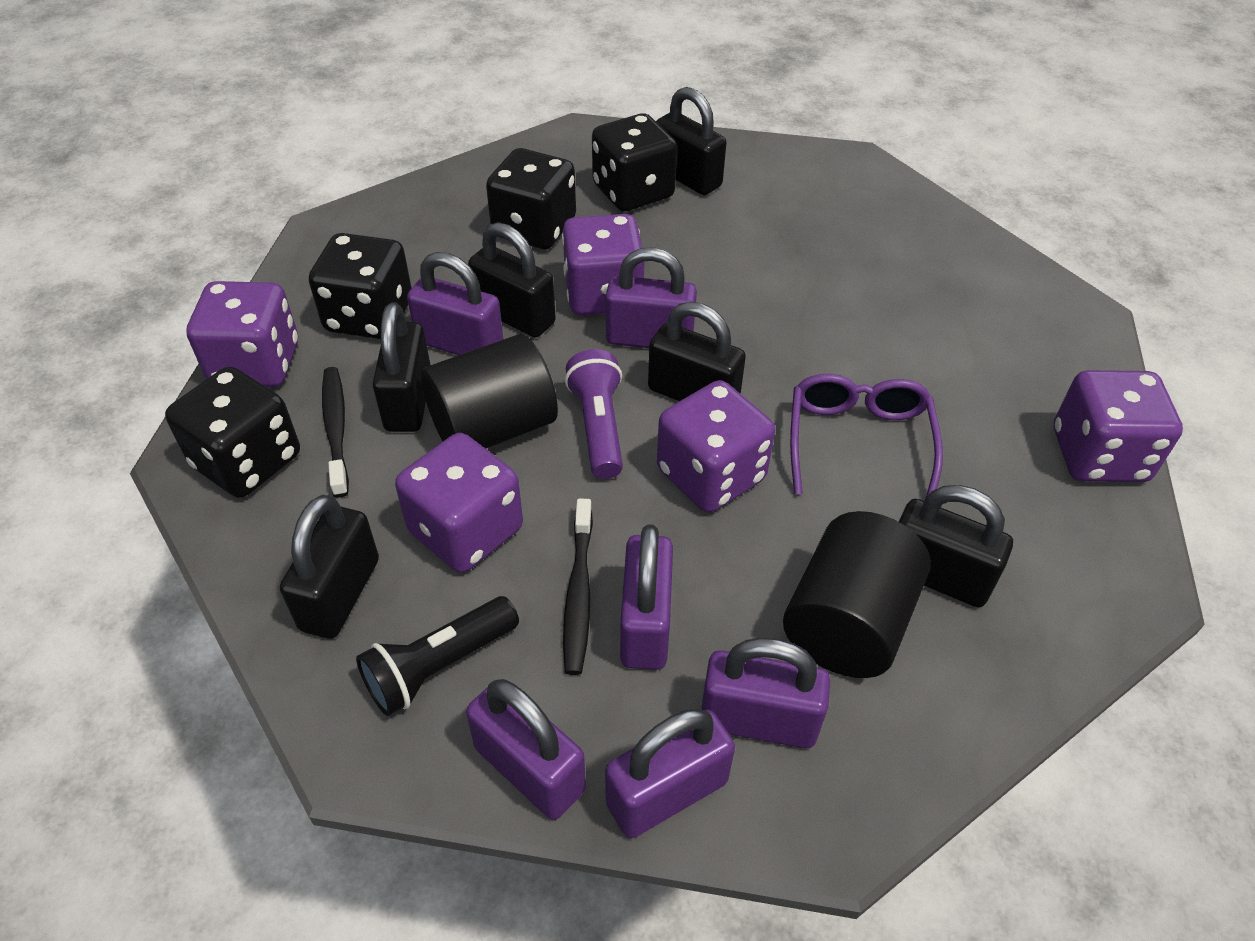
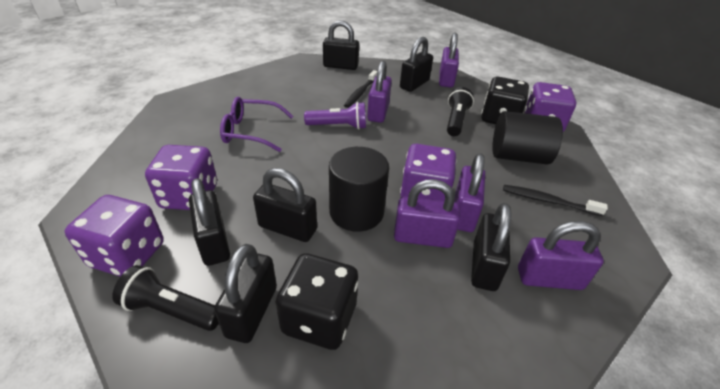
black dice: [165,367,300,498] [309,233,412,339] [486,148,576,249] [592,113,677,211] = 4 -> [275,253,358,350] [481,77,529,124] = 2
black flashlight: [356,596,519,716] = 1 -> [112,265,219,331] [447,87,474,136] = 2
purple dice: [186,281,298,387] [395,433,523,573] [562,214,645,315] [657,380,775,513] [1054,370,1183,482] = 5 -> [65,195,164,276] [145,145,217,210] [400,144,457,201] [525,82,576,132] = 4
purple padlock: [407,252,504,355] [466,679,586,820] [605,247,697,348] [605,708,735,838] [620,524,673,670] [701,638,830,748] = 6 -> [367,61,392,123] [394,179,460,248] [439,33,459,87] [454,153,485,232] [518,221,604,290] = 5

